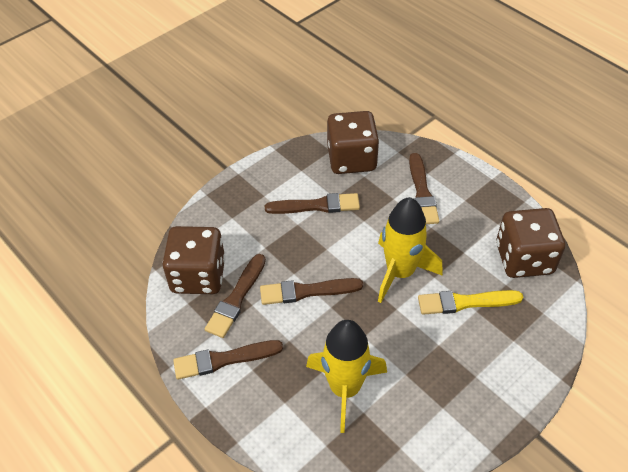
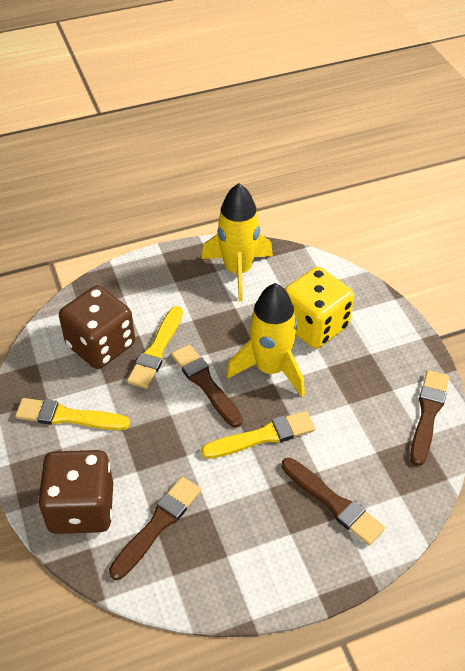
brown brush: [173,340,283,380] [205,254,266,338] [260,278,363,305] [265,193,360,214] [409,153,439,224] = 5 -> [109,477,201,580] [171,344,243,428] [282,458,385,545] [410,370,449,466] = 4
brown dice: [163,226,225,294] [327,111,379,174] [496,208,565,278] = 3 -> [38,450,113,534] [59,285,135,369] = 2
yellow brush: [418,290,523,315] = 1 -> [15,398,130,430] [127,306,183,389] [201,411,315,459] = 3
yellow dice: none = 0 -> [285,267,354,348] = 1

